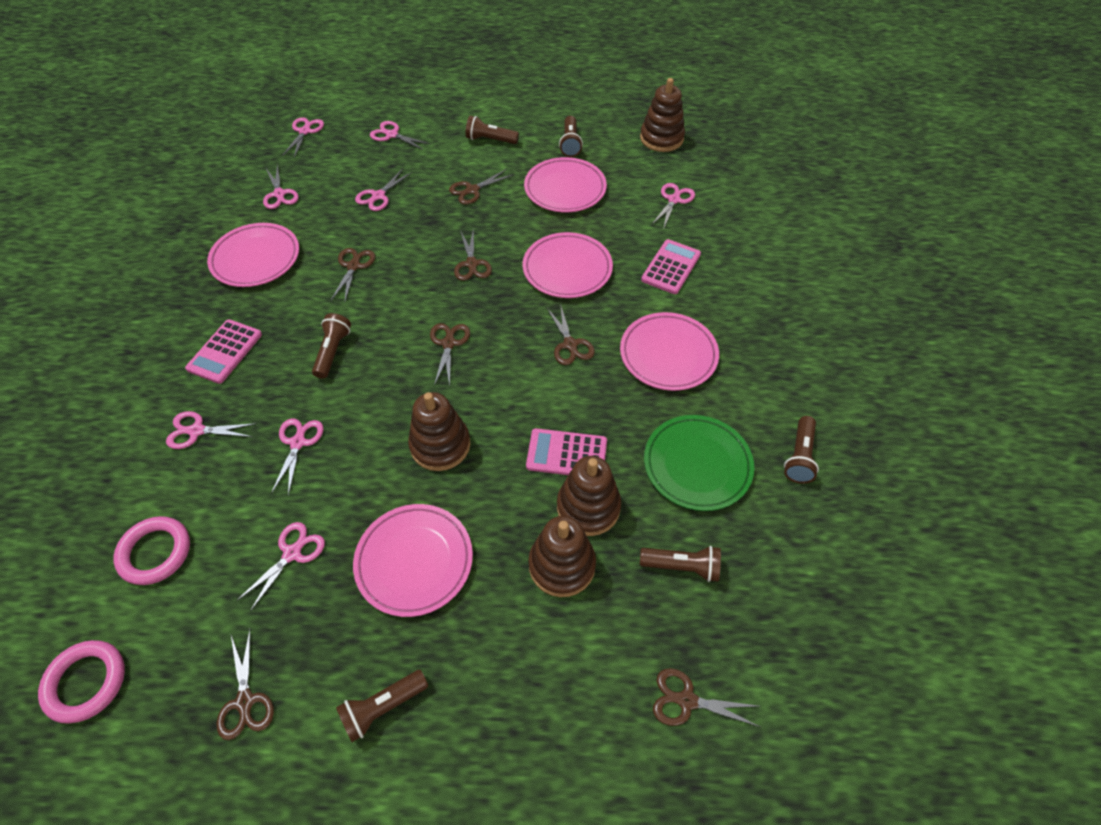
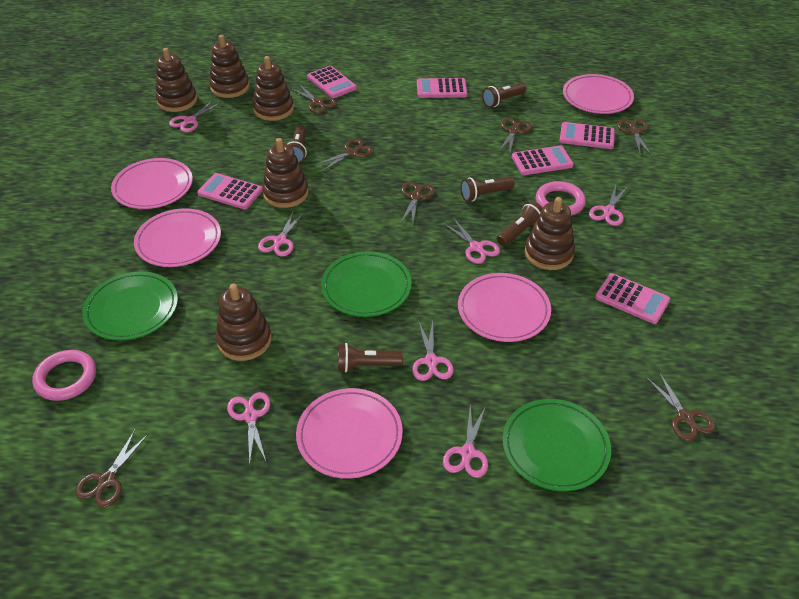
brown flashlight: [312,313,351,379] [336,670,428,742] [465,116,519,144] [559,116,583,157] [640,546,721,582] [784,416,819,484] = 6 -> [287,125,307,163] [338,343,403,372] [461,177,515,201] [482,83,526,108] [497,201,542,246] = 5
brown stacking toy: [408,392,470,471] [528,516,596,597] [557,456,621,536] [640,78,685,152] = 4 -> [156,48,197,112] [209,35,250,98] [216,284,272,361] [253,56,294,121] [262,138,309,208] [524,197,575,270] = 6
green plate: [644,415,754,511] = 1 -> [82,271,178,341] [321,251,412,317] [503,399,611,491] = 3
pink calculator: [185,319,262,384] [526,428,607,475] [641,239,701,294] = 3 -> [197,173,263,209] [307,66,357,98] [417,78,468,98] [512,145,574,175] [560,122,615,149] [595,273,670,324] = 6
pink scissors: [166,411,257,449] [236,522,325,611] [263,164,299,209] [271,418,324,496] [282,117,324,158] [355,168,412,211] [370,121,430,150] [651,183,695,230] = 8 -> [169,100,221,132] [227,392,271,465] [258,210,305,257] [412,321,454,381] [443,218,500,264] [443,405,488,478] [589,185,628,226] = 7

